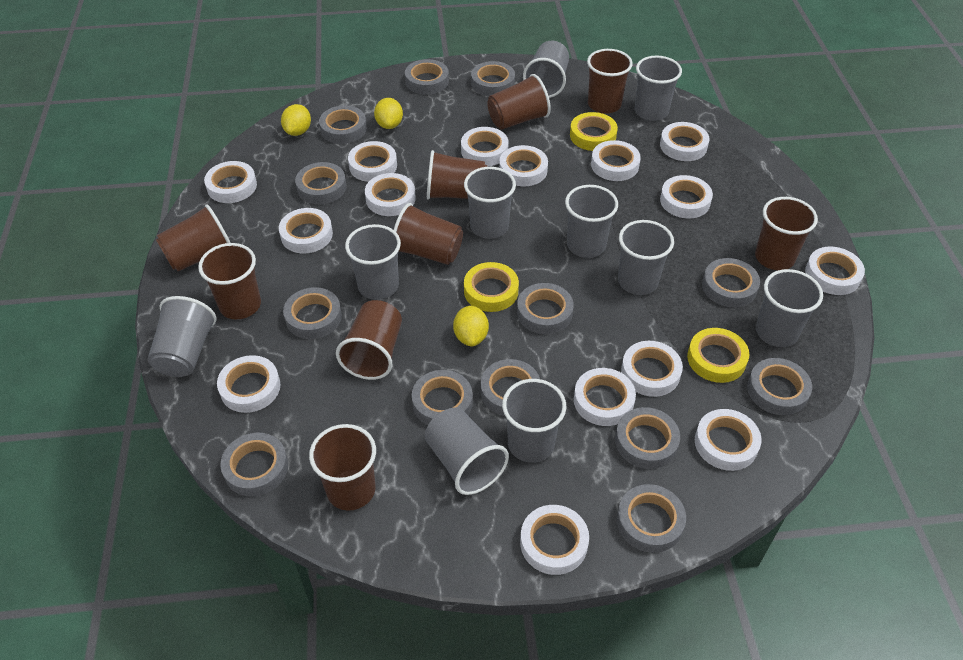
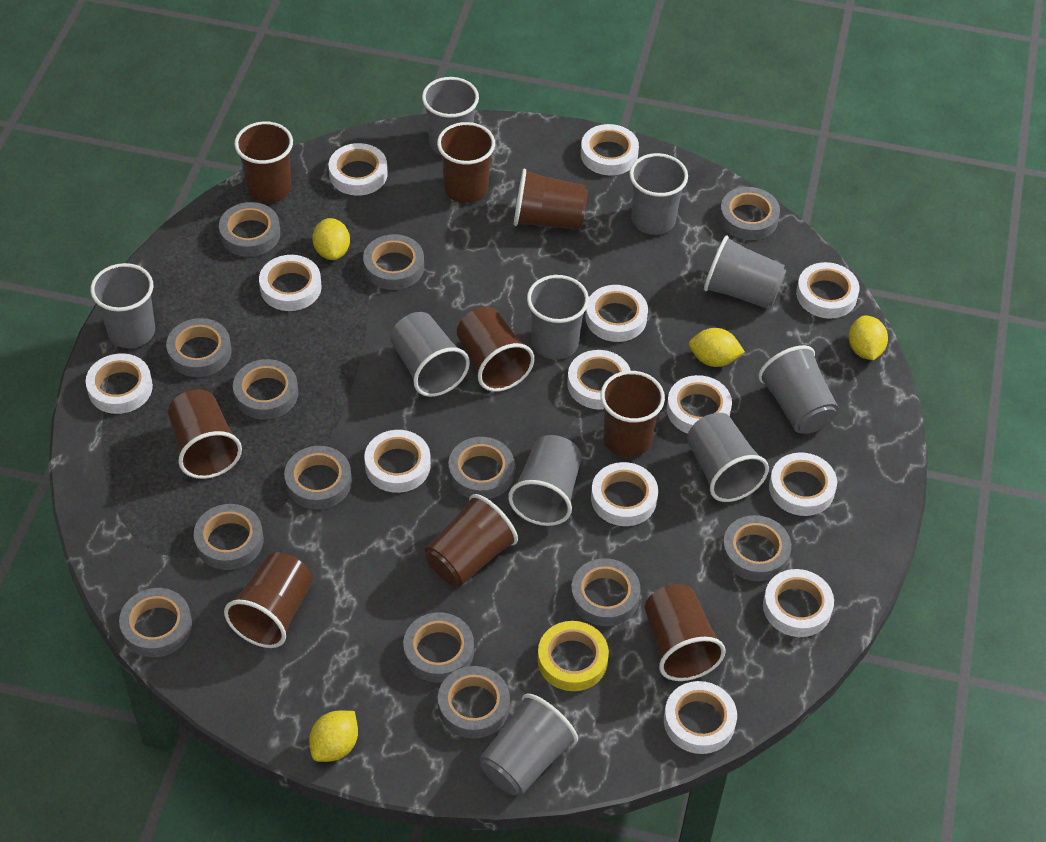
white tape: [204,161,257,203] [217,355,280,413] [279,208,333,253] [348,141,397,182] [365,173,416,216] [461,127,508,166] [499,145,548,186] [520,505,589,575] [574,368,636,426] [591,140,641,181] [621,341,683,397] [660,122,709,161] [660,175,713,219] [695,409,762,471] [805,247,865,295] = 15 -> [86,353,153,414] [259,255,322,311] [329,143,387,195] [364,430,431,493] [567,350,631,410] [581,124,639,175] [586,285,648,342] [591,462,658,526] [664,681,737,754] [667,375,732,434] [763,569,834,637] [769,452,837,516] [796,262,859,319] = 13
yellow lemon: [281,104,311,136] [374,98,403,129] [453,306,489,347] = 3 -> [309,711,358,762] [312,218,350,260] [689,328,745,367] [849,315,888,360] = 4
yellow tape: [464,262,519,312] [570,112,618,151] [687,328,749,383] = 3 -> [538,621,609,691] = 1

